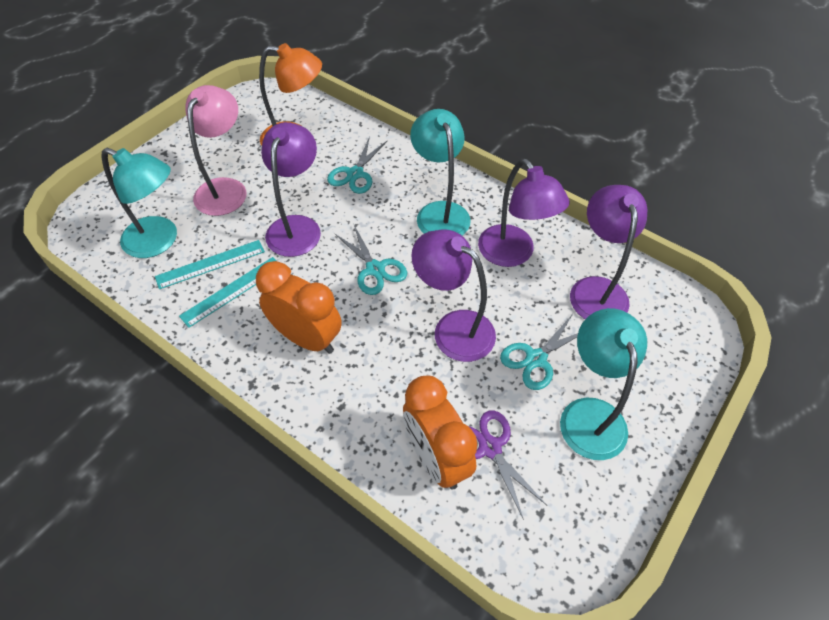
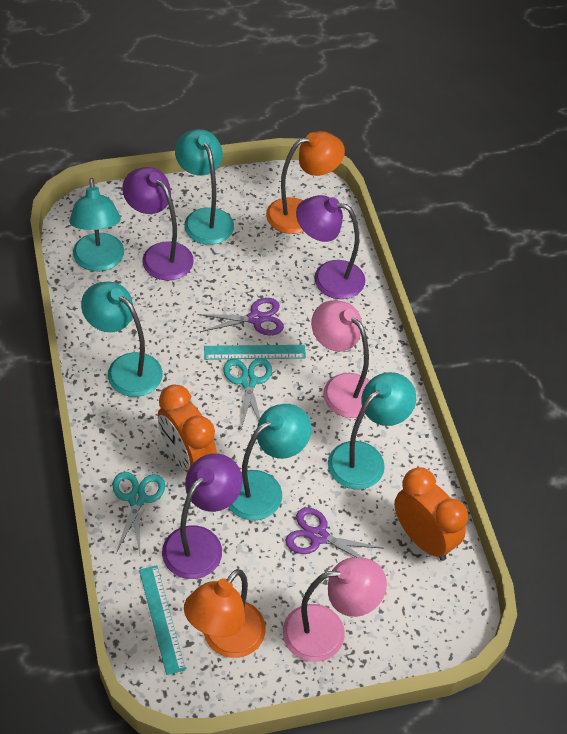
orange lamp: [259,43,322,146] = 1 -> [184,569,266,658] [266,131,345,234] = 2
pink lamp: [185,85,246,216] = 1 -> [283,557,387,662] [311,300,370,418] = 2
purple lamp: [261,122,321,257] [411,229,496,362] [478,159,570,267] [570,185,647,319] = 4 -> [122,167,194,281] [162,453,243,579] [296,195,365,299] = 3
purple scissors: [469,410,547,520] = 1 -> [197,298,284,335] [285,507,384,558] = 2
turquoise lamp: [101,148,177,258] [410,109,471,236] [560,308,647,460] = 3 -> [69,178,124,271] [81,282,163,397] [175,129,234,245] [228,404,312,520] [328,372,416,490] = 5
turquoise scissors: [327,136,387,194] [334,223,407,295] [500,314,578,390] = 3 -> [113,472,165,554] [223,358,272,429] = 2

